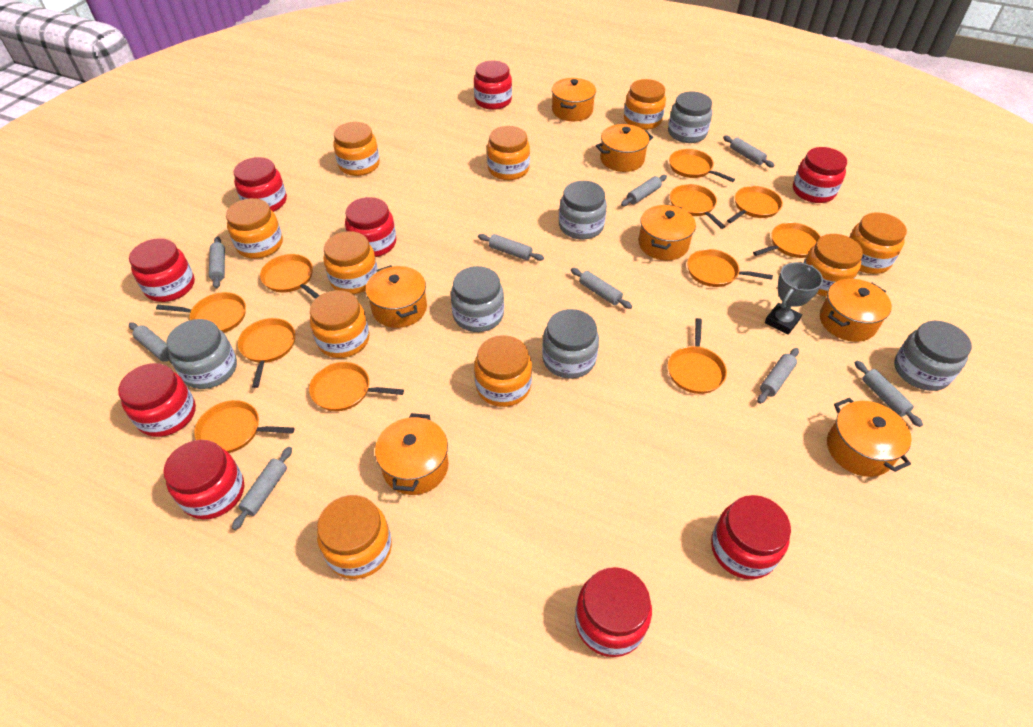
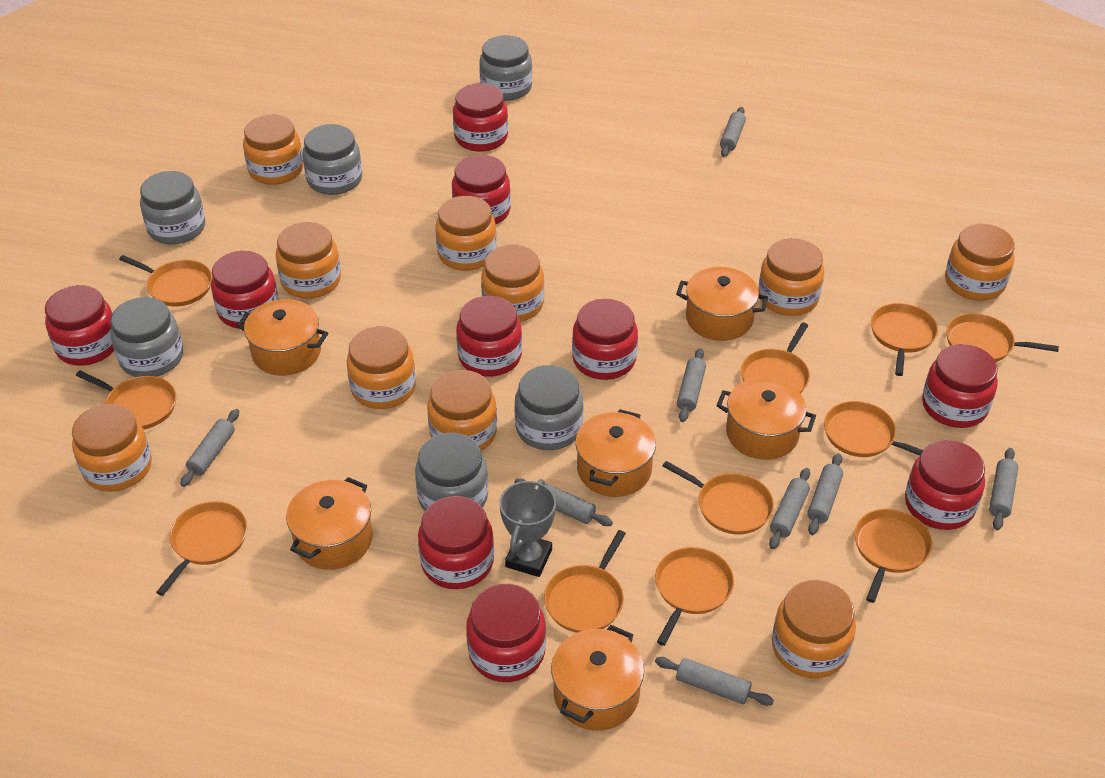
grey rolling pin: [129,322,172,364] [209,237,225,288] [232,447,292,530] [478,234,544,261] [571,268,632,309] [621,175,667,206] [723,136,775,167] [757,348,799,404] [855,361,923,427] = 9 -> [180,409,239,487] [514,479,613,526] [655,657,774,706] [677,348,706,422] [720,107,746,157] [769,468,810,549] [807,453,843,535] [989,448,1018,530] = 8
orange pot: [366,265,427,328] [375,413,448,495] [552,78,596,121] [596,124,653,172] [639,204,696,261] [820,279,892,342] [827,398,912,477] = 7 -> [237,299,328,376] [286,477,373,570] [551,625,644,731] [575,409,656,497] [676,267,768,341] [716,377,816,460] = 6
red jar: [118,363,196,437] [129,238,195,302] [163,440,244,519] [234,157,287,212] [345,197,396,257] [474,61,512,110] [575,567,652,657] [711,495,791,579] [793,147,847,203] = 9 -> [45,285,114,366] [211,251,279,329] [418,496,494,589] [452,155,511,224] [453,83,508,152] [456,296,522,377] [466,584,546,682] [572,299,638,380] [905,440,985,530] [922,344,998,428] = 10

